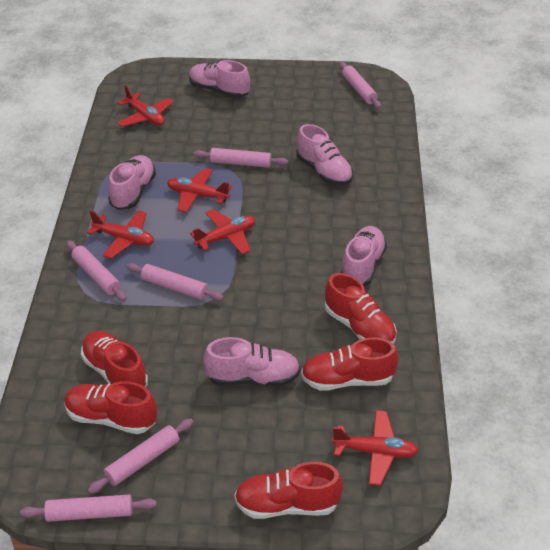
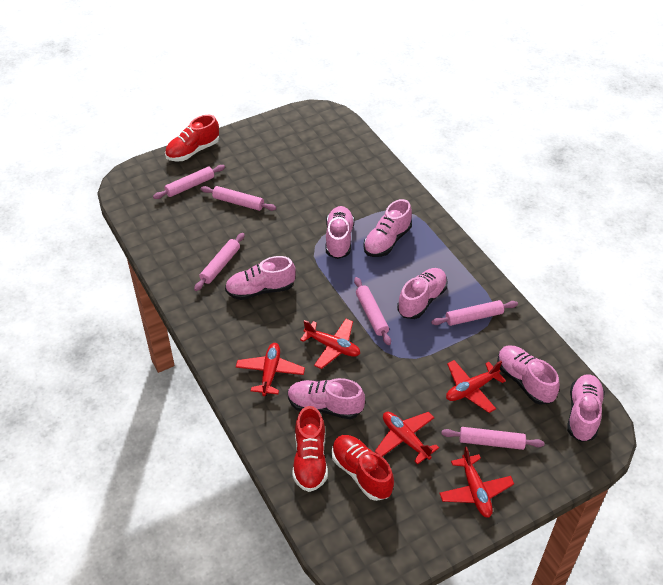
pink shoe: [108,155,156,210] [189,60,250,98] [203,337,300,386] [297,124,353,186] [341,226,387,287] = 5 -> [225,256,296,300] [288,378,365,419] [326,206,355,259] [363,199,412,257] [397,268,448,319] [497,345,560,405] [567,374,605,442] = 7
red shoe: [64,381,157,434] [81,331,148,387] [234,462,343,519] [301,338,398,391] [325,273,397,344] = 5 -> [165,115,219,161] [293,406,328,492] [332,435,394,501] = 3

